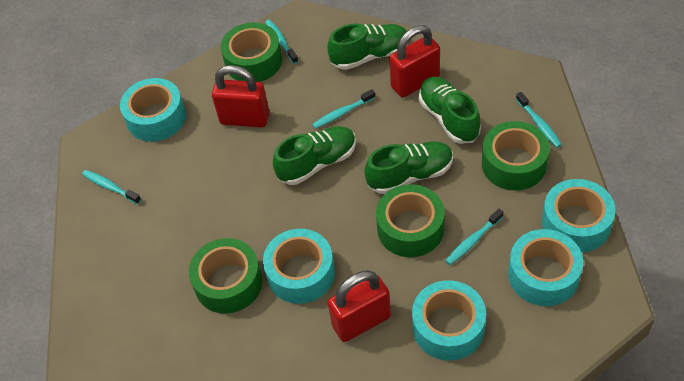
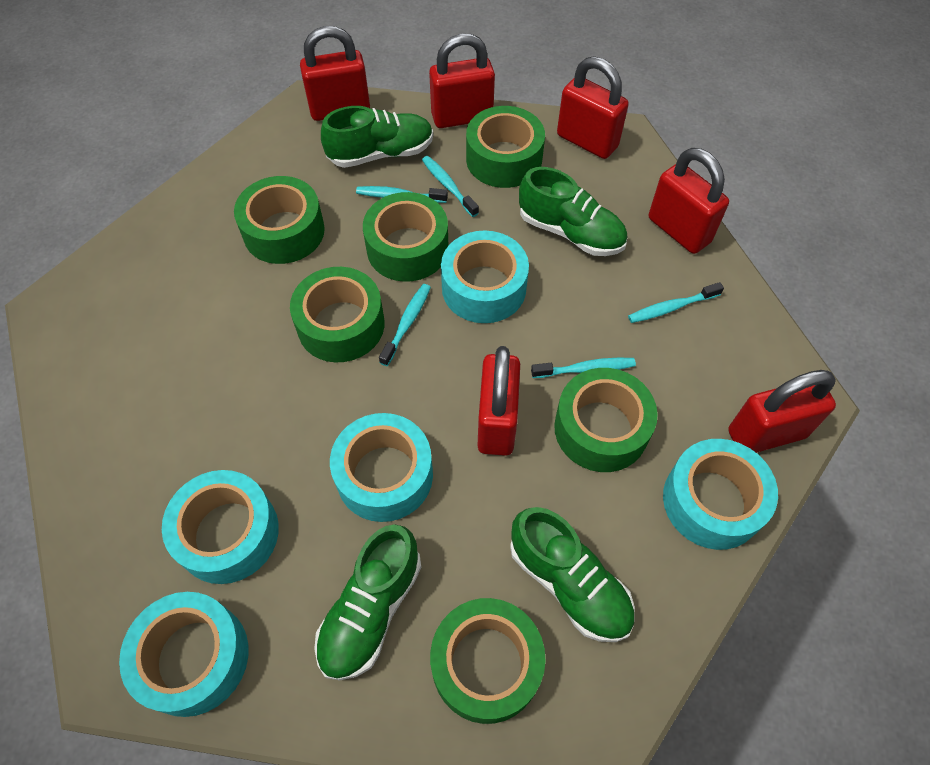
green tape: [189,238,263,314] [221,23,282,82] [376,184,444,257] [482,121,550,190] = 4 -> [234,176,325,264] [290,267,384,362] [363,192,448,282] [430,598,546,724] [466,106,545,188] [554,368,658,472] = 6
red padlock: [212,65,270,127] [328,270,391,342] [389,25,440,97] = 3 -> [300,26,370,121] [429,34,495,128] [478,346,520,456] [557,56,629,159] [649,148,729,254] [728,370,836,453] = 6

